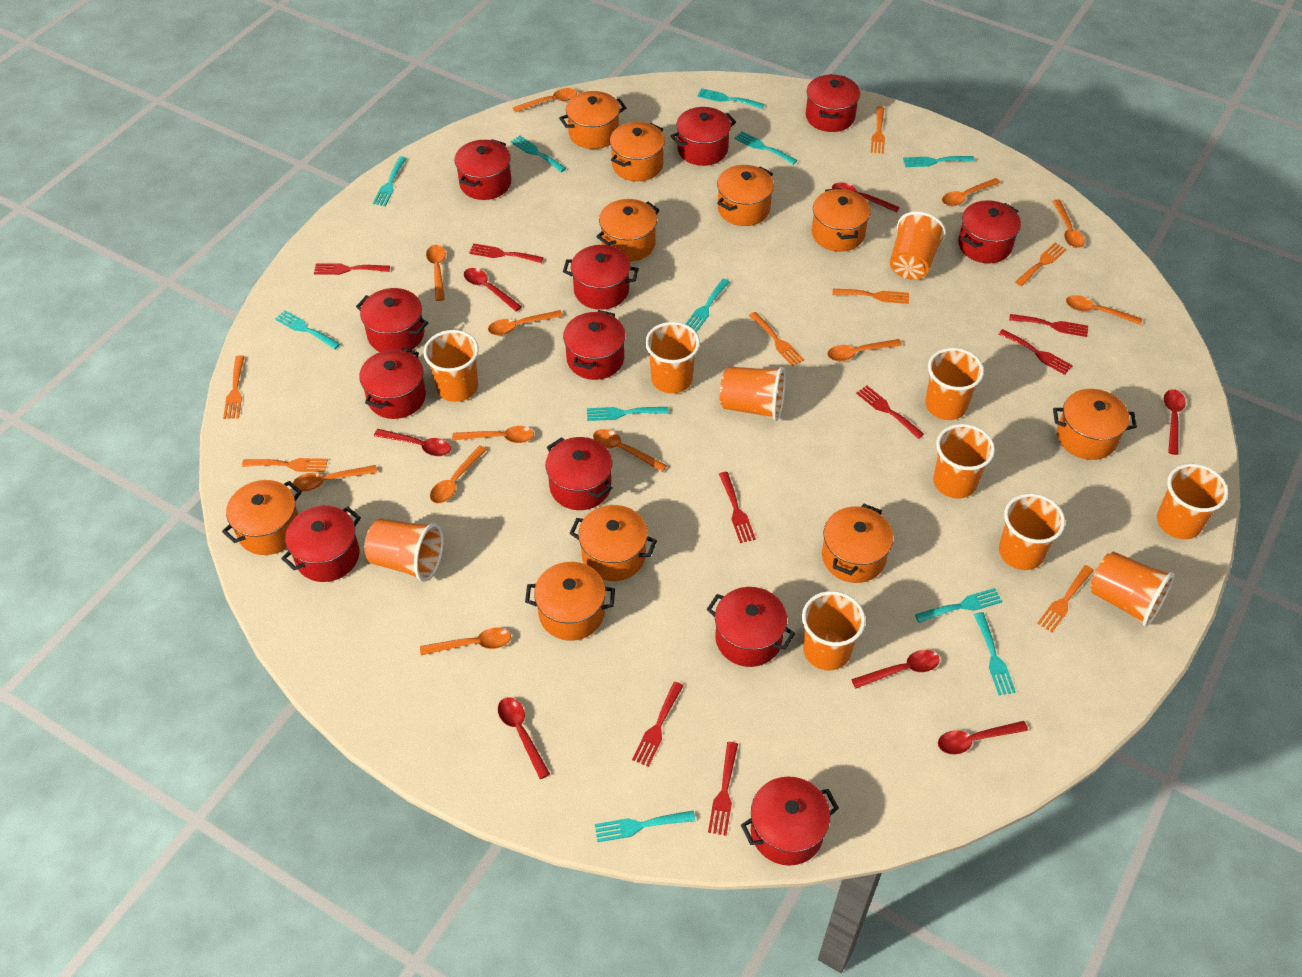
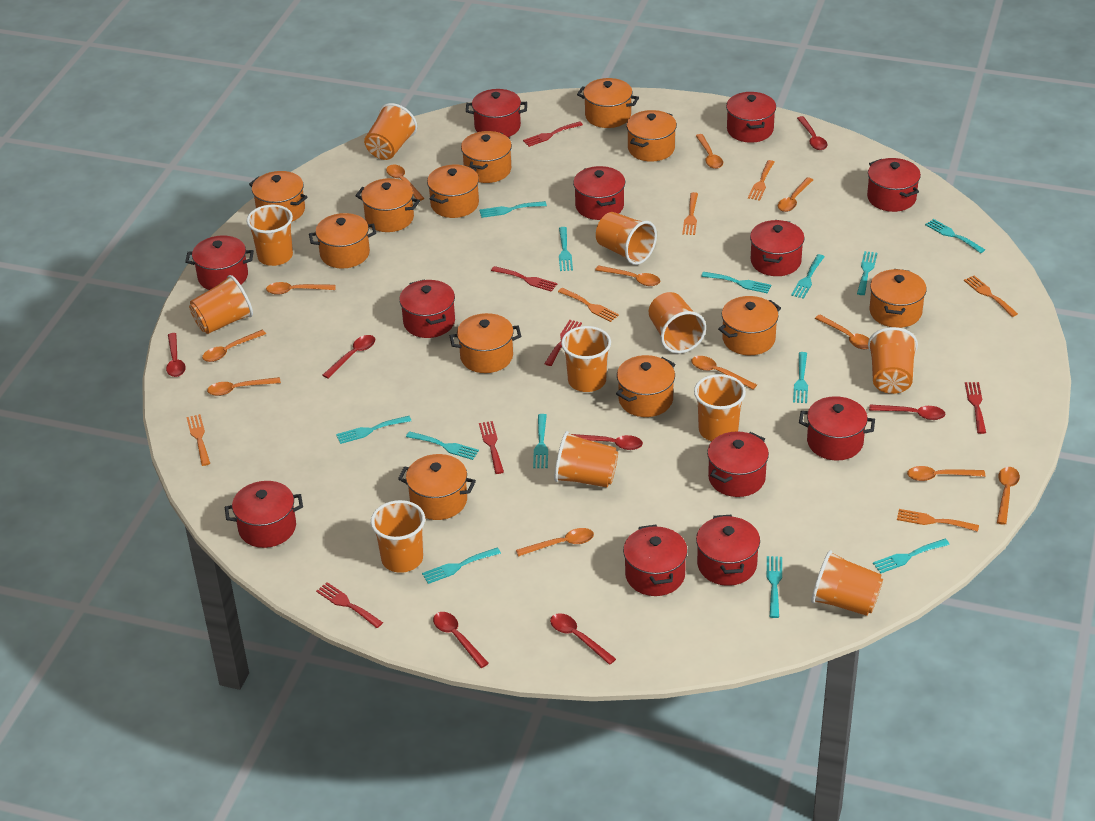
orange fork: [223,355,245,419] [242,458,328,472] [749,312,804,366] [833,289,909,304] [871,106,885,154] [1015,243,1067,286] [1037,565,1094,632] = 7 -> [187,414,210,466] [558,288,619,322] [682,192,698,235] [748,160,774,201] [897,509,979,532] [964,276,1018,317] = 6
orange pot: [222,480,302,555] [525,562,615,641] [559,91,626,149] [569,505,657,581] [596,199,660,262] [610,122,665,181] [717,165,774,226] [812,188,871,252] [822,504,893,583] [1053,389,1137,460] = 10 -> [249,171,308,222] [309,213,376,268] [355,178,420,232] [398,454,476,520] [427,165,479,218] [449,313,521,373] [461,131,512,183] [577,78,639,128] [616,355,675,417] [626,110,677,162] [718,296,781,355] [869,269,927,328] = 12
red fork: [314,263,390,275] [469,243,544,263] [632,682,684,767] [708,742,738,836] [719,472,756,543] [856,385,924,439] [999,329,1073,375] [1009,314,1088,337] = 8 -> [316,582,383,628] [479,421,504,474] [491,266,557,292] [523,121,583,147] [544,320,582,366] [965,382,986,434] = 6
turquoise fork: [275,310,340,349] [373,156,407,206] [511,136,566,172] [587,407,669,421] [595,811,695,842] [686,279,730,332] [697,88,764,109] [734,131,797,165] [903,156,975,167] [915,588,1003,623] [974,612,1016,695] = 11 -> [336,416,411,444] [406,431,479,460] [422,547,501,584] [479,201,547,218] [533,414,548,468] [559,227,573,271] [701,272,771,294] [767,556,782,618] [791,254,825,299] [793,352,808,403] [857,251,877,295] [873,539,950,573] [925,219,985,253] = 13

